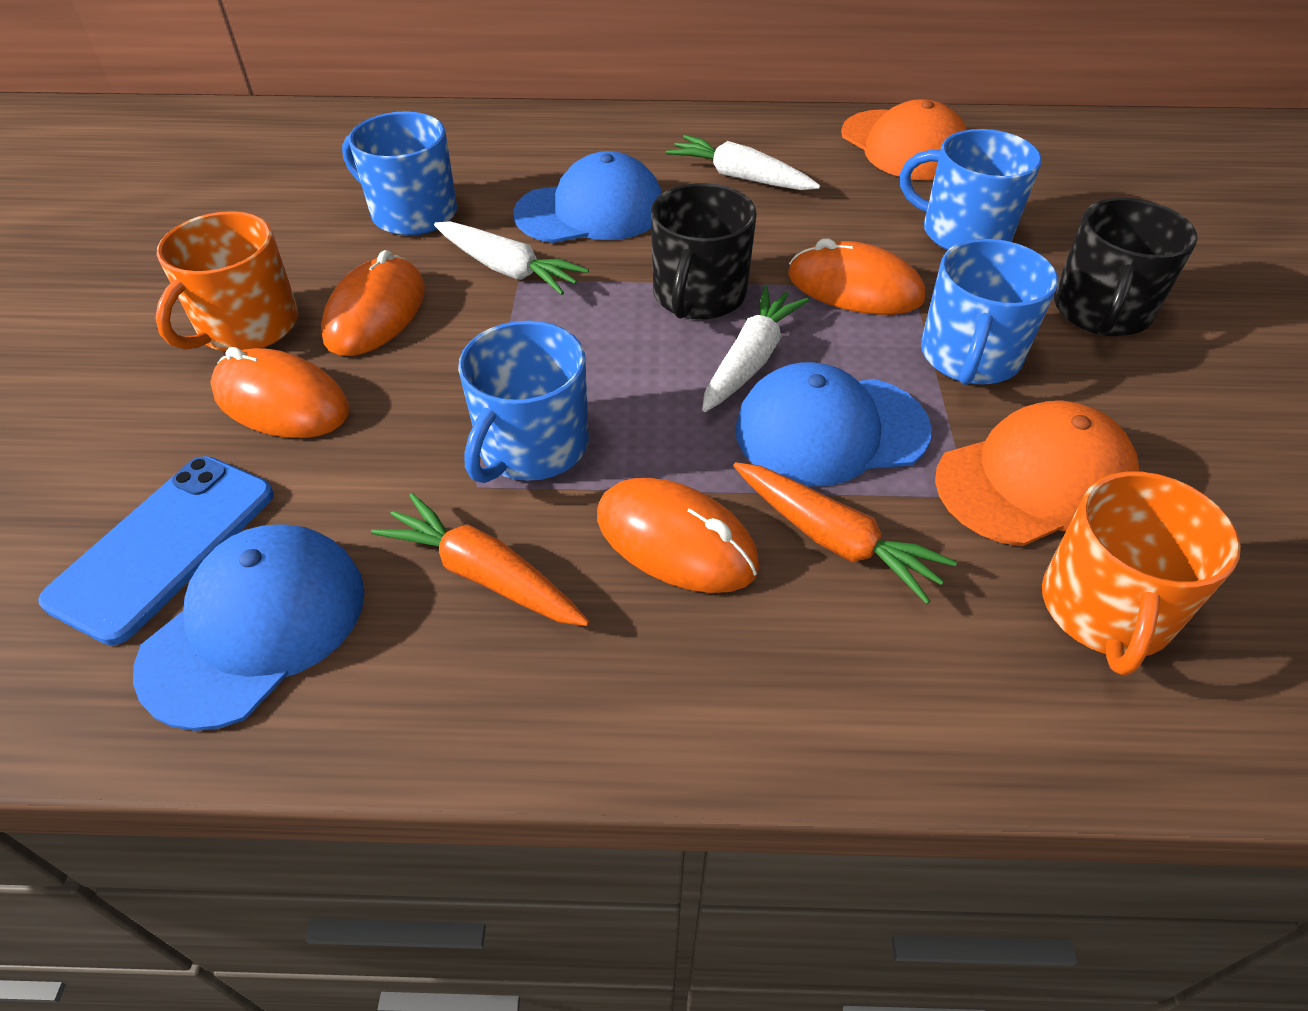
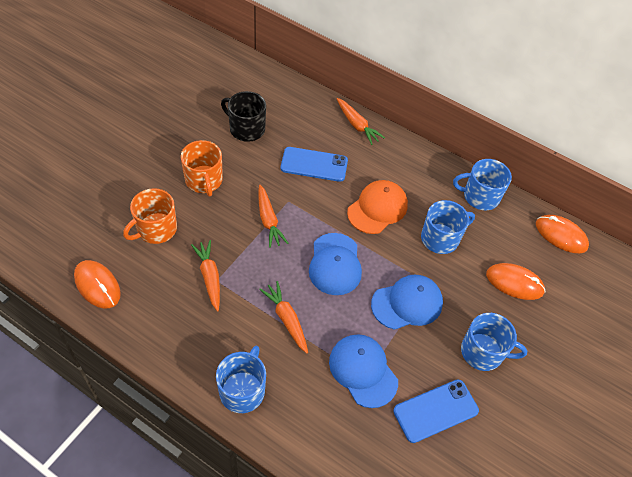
black mug: [651,183,757,320] [1054,198,1198,337] = 2 -> [221,91,266,142] = 1
blue phone: [38,456,274,645] = 1 -> [281,147,348,182] [393,379,479,443] = 2
orange cap: [841,99,967,180] [935,401,1139,546] = 2 -> [347,180,408,234] = 1
orange carrot: [371,493,590,626] [733,462,957,604] = 2 -> [191,240,220,311] [258,185,288,248] [259,281,308,353] [337,98,385,145] = 4
orange mouse: [210,347,349,438] [321,250,425,356] [597,478,759,593] [788,238,925,315] = 4 -> [74,260,121,309] [486,263,546,300] [536,215,589,253] = 3
white carrot: [434,221,589,295] [666,135,820,190] [702,286,809,412] = 3 -> none = 0

